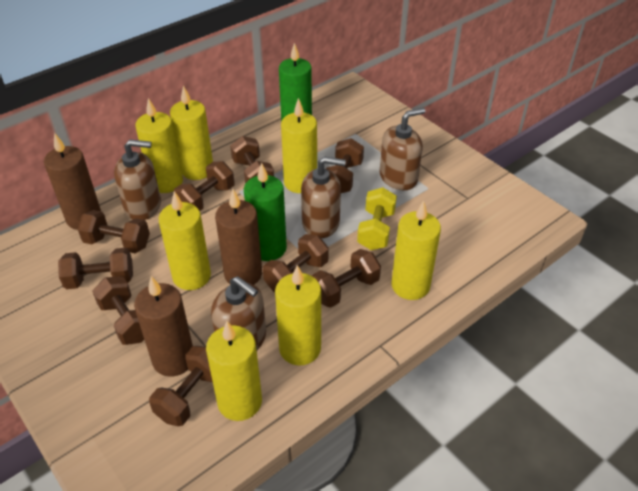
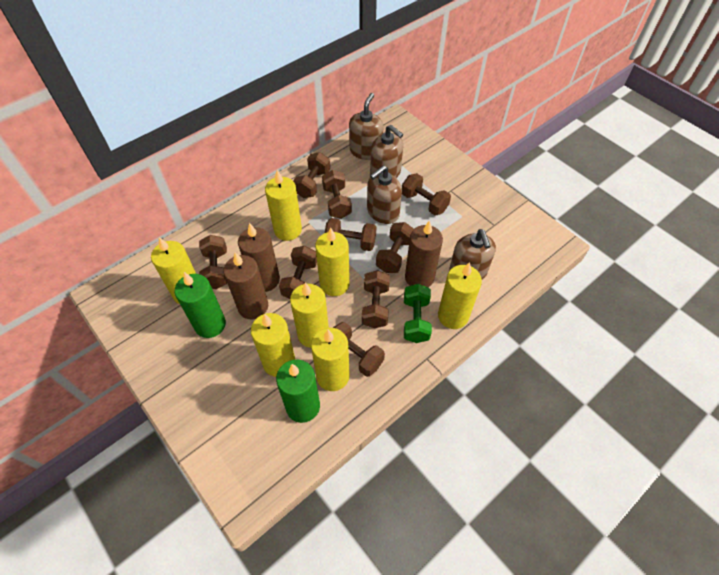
green dumbbell: none = 0 -> [404,284,432,343] = 1
yellow dumbbell: [357,187,397,250] = 1 -> none = 0

